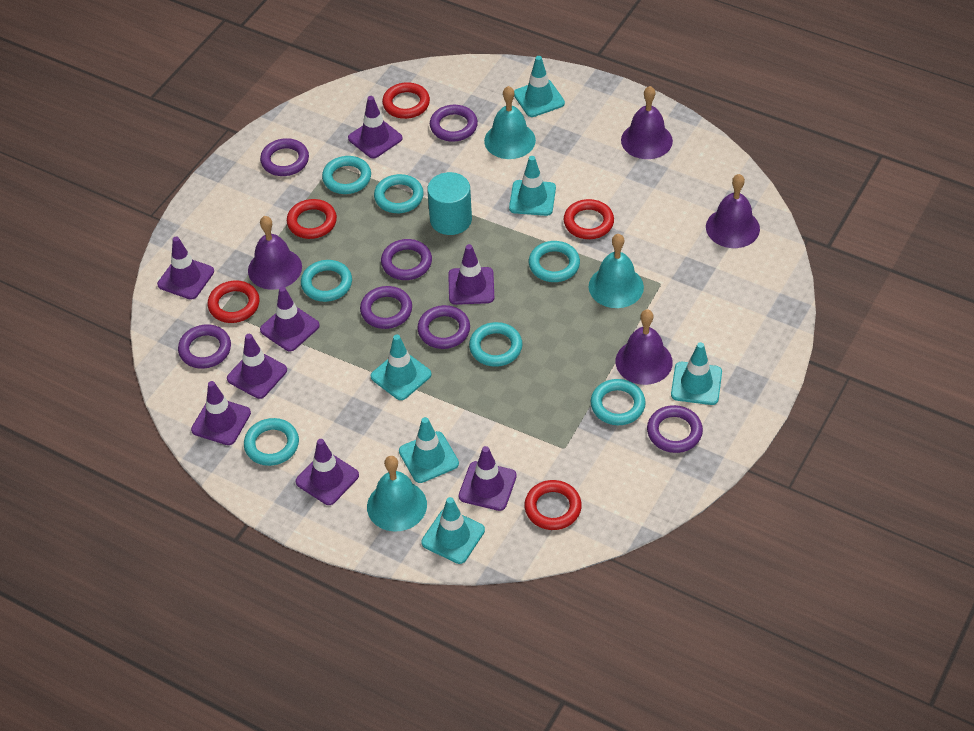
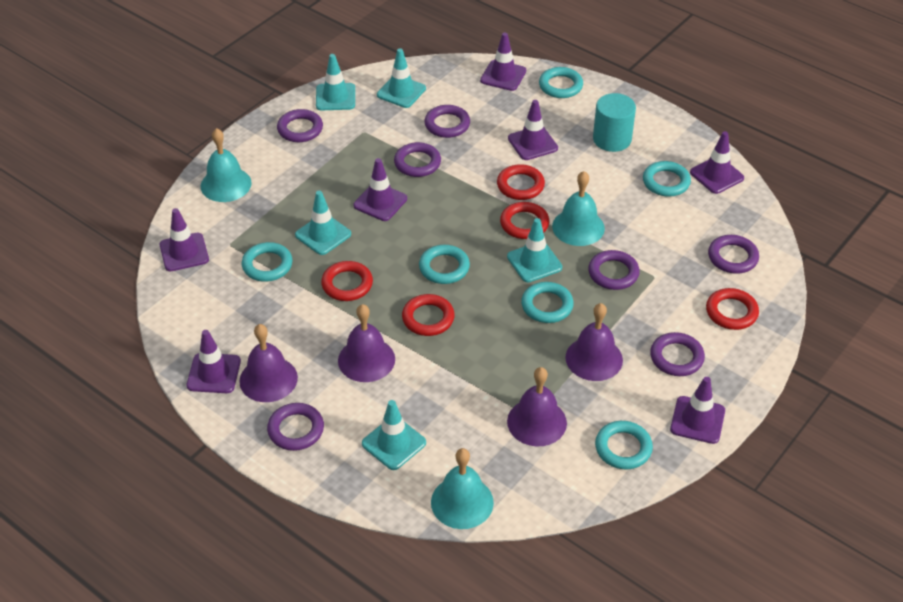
purple traffic cone: [157,236,214,300] [191,381,251,445] [227,334,287,399] [260,286,320,352] [296,439,359,505] [348,96,403,158] [448,244,494,305] [459,446,517,511] = 8 -> [160,208,209,271] [187,330,241,393] [354,158,407,221] [480,33,526,91] [508,100,558,160] [670,377,725,444] [690,131,744,194] = 7
turquoise ring: [244,418,299,466] [301,260,352,302] [322,156,371,194] [374,174,424,213] [469,322,523,367] [529,241,580,282] [590,379,646,425] = 7 -> [242,242,293,282] [419,245,470,284] [521,282,574,323] [539,67,583,98] [595,421,653,469] [643,161,691,197] = 6
turquoise traffic cone: [371,334,432,400] [399,417,459,483] [421,497,485,564] [509,156,556,216] [514,56,565,117] [671,342,722,405] = 6 -> [295,191,351,255] [316,54,355,111] [362,400,426,470] [377,48,426,108] [507,218,562,282] = 5

